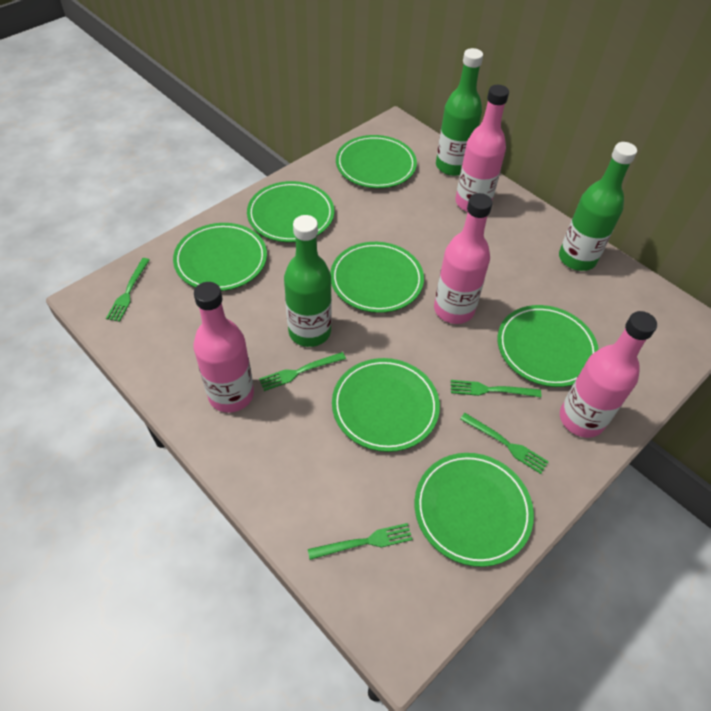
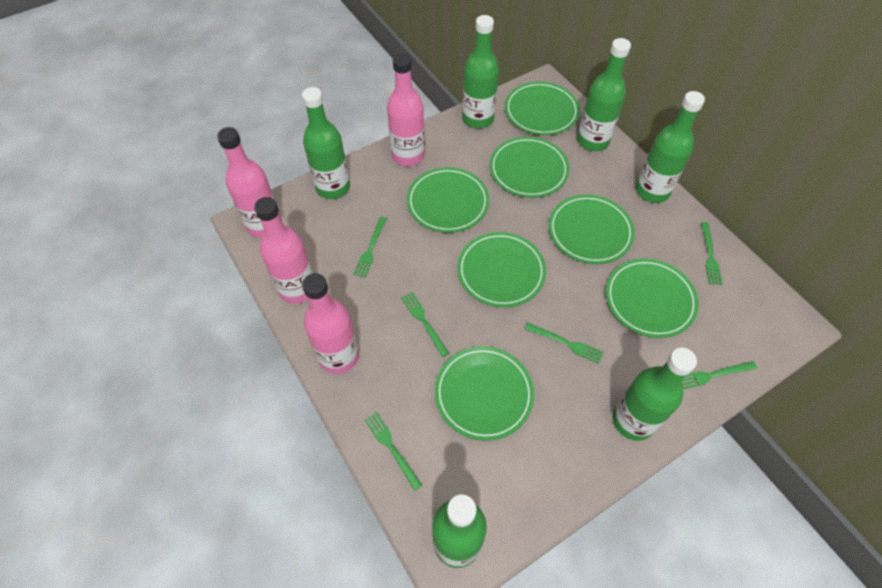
green bottle: [284,215,332,347] [436,48,483,176] [559,142,637,271] = 3 -> [302,87,350,199] [432,494,487,568] [462,15,499,128] [577,38,631,151] [612,348,697,441] [636,91,705,203] = 6
green fork: [106,258,150,322] [259,352,346,391] [308,523,413,560] [451,380,541,397] [460,413,549,474] = 5 -> [353,216,387,278] [364,412,422,491] [401,292,449,357] [525,322,604,364] [682,361,757,389] [701,222,723,285] = 6

